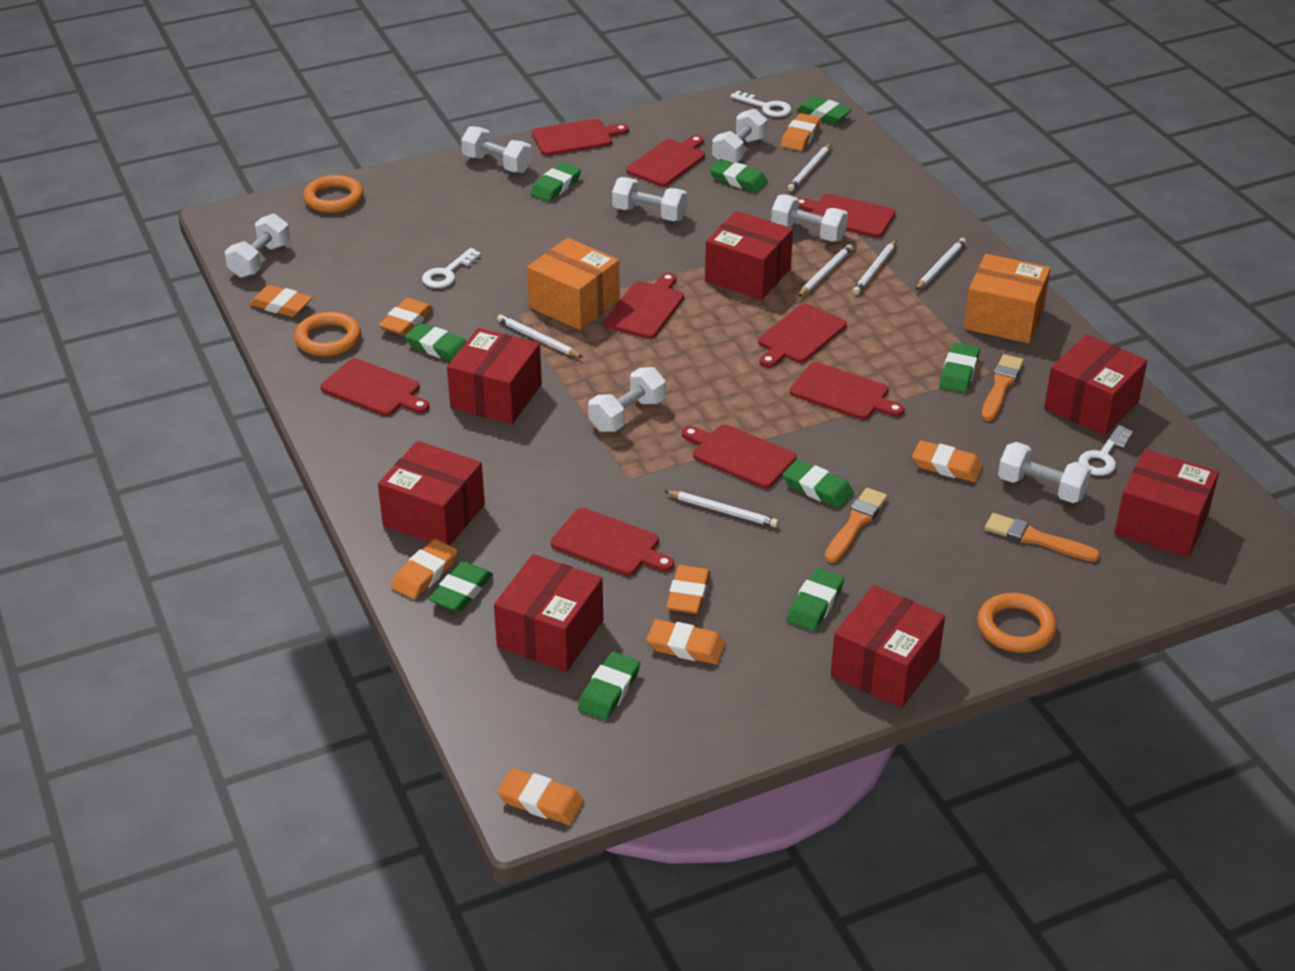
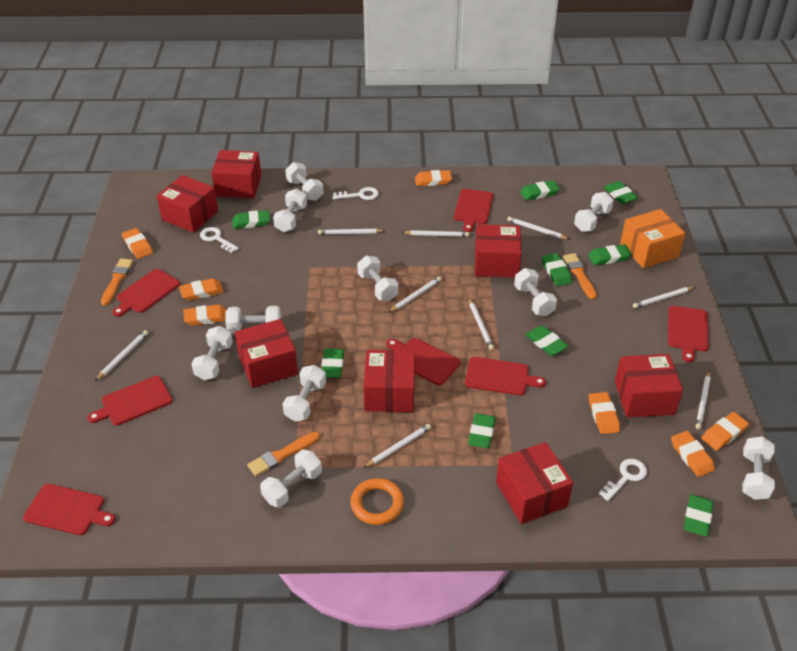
orange box: [527,238,620,330] [964,254,1051,343] = 2 -> [620,209,685,268] = 1
orange eraser: [249,285,312,317] [379,298,433,336] [391,539,458,599] [497,768,584,825] [647,619,726,665] [666,565,710,614] [781,113,821,151] [912,440,983,482] = 8 -> [122,228,153,259] [179,278,223,301] [183,305,227,326] [415,170,452,186] [589,392,620,434] [671,431,715,477] [701,412,749,451] = 7
orange ring: [295,312,361,356] [303,175,363,213] [978,593,1057,653] = 3 -> [350,478,404,525] = 1
red cutting board: [321,358,429,416] [532,119,629,156] [551,508,674,576] [604,273,684,339] [626,135,705,187] [682,424,796,488] [758,303,847,368] [790,362,904,420] [798,194,896,237] = 9 -> [23,484,116,535] [88,376,172,426] [113,269,180,317] [386,338,460,385] [454,189,493,232] [465,357,546,396] [668,306,709,362] = 7
white dumbbell: [225,214,290,278] [461,126,532,173] [588,367,666,432] [612,177,687,221] [712,109,767,163] [771,194,848,242] [998,442,1091,503] = 7 -> [192,326,233,380] [225,306,281,332] [260,450,322,507] [273,188,307,232] [283,365,326,421] [285,162,324,201] [357,256,398,301] [514,268,557,316] [574,192,614,232] [742,437,775,500] = 10
white pencil: [497,314,583,358] [665,491,778,527] [788,144,831,191] [798,244,853,297] [853,240,897,295] [916,238,966,290] = 6 -> [95,330,148,381] [318,229,385,235] [364,424,431,468] [388,277,441,313] [402,230,469,237] [469,298,494,350] [507,217,569,239] [633,287,695,308] [695,371,711,430] = 9

